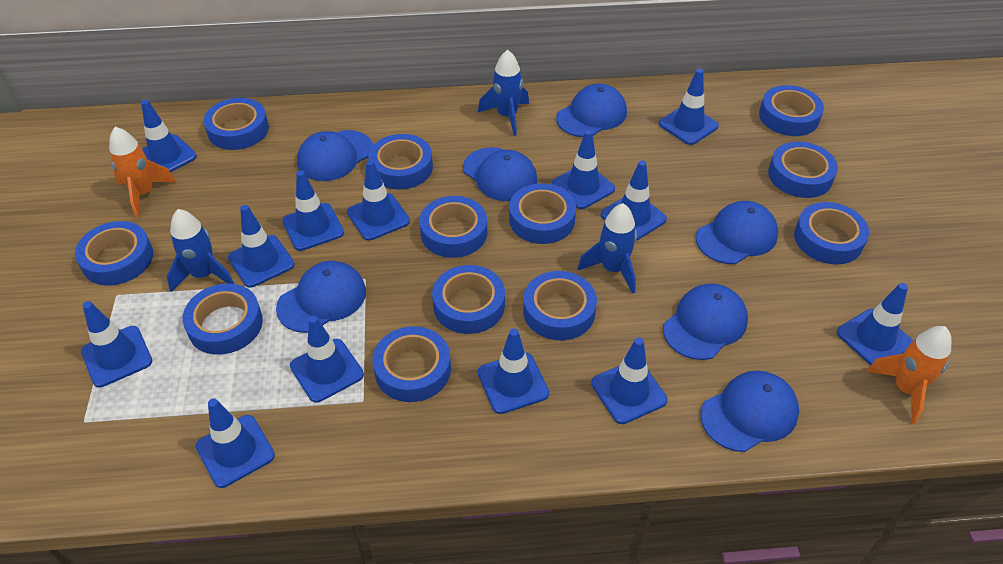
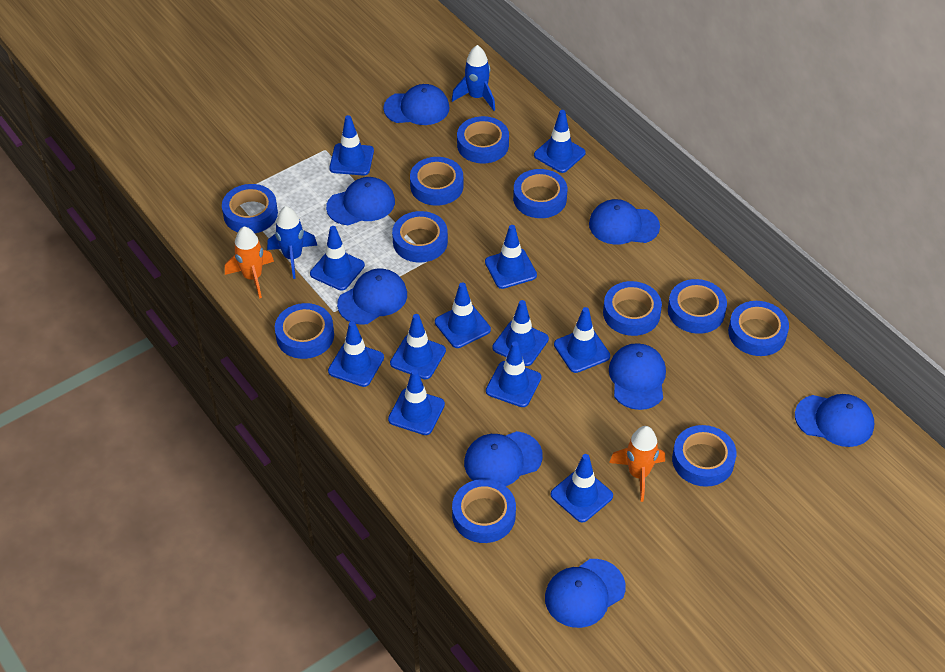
blue cap: [276,261,366,333] [297,130,373,181] [463,147,537,201] [556,84,627,137] [663,284,748,360] [696,201,778,264] [700,371,799,452] = 7 -> [326,177,395,225] [337,268,407,325] [383,84,450,125] [464,431,543,486] [545,559,626,628] [589,199,660,245] [609,343,666,410] [795,394,874,447] = 8
blue rocket: [167,209,234,292] [478,50,529,136] [577,203,637,294] = 3 -> [267,206,317,279] [452,45,495,111] = 2
blue tape: [75,221,153,285] [182,284,263,355] [203,98,269,150] [368,134,433,190] [372,326,451,402] [419,196,487,258] [432,265,505,334] [509,183,576,244] [523,271,597,340] [759,85,824,136] [768,142,838,198] [794,202,869,264] = 12 -> [222,184,278,233] [275,303,334,359] [392,211,448,262] [410,157,463,206] [452,479,516,543] [457,116,509,163] [513,169,567,218] [603,281,662,336] [668,279,727,334] [672,425,736,487] [728,301,789,356] = 11
blue traffic cone: [81,301,152,388] [141,100,197,172] [196,398,275,488] [228,205,295,288] [282,170,344,251] [290,316,364,403] [347,160,410,241] [477,328,549,414] [552,130,615,209] [591,337,668,424] [601,160,667,241] [659,69,719,145] [837,283,913,365] = 13 -> [310,226,365,291] [328,321,384,387] [329,115,374,175] [388,369,445,435] [390,314,446,379] [435,282,491,348] [485,225,537,289] [486,341,541,407] [492,300,549,366] [534,110,586,173] [550,454,613,522] [554,307,610,373] = 12

